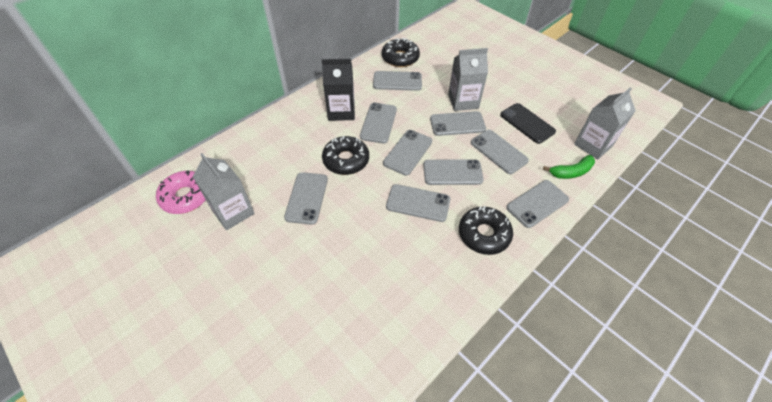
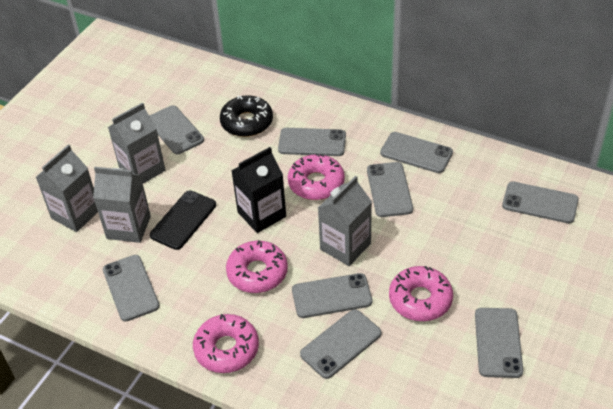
black donut: [322,136,369,175] [382,38,420,67] [459,206,513,255] = 3 -> [220,95,273,137] = 1
green banana: [543,155,595,179] = 1 -> none = 0
grey carton: [193,153,255,230] [448,48,488,111] [574,87,636,159] = 3 -> [36,144,98,232] [93,167,151,243] [108,102,165,184] [318,176,372,266] = 4
pink donut: [156,170,206,214] = 1 -> [193,314,259,373] [226,240,288,293] [288,153,345,200] [389,266,453,321] = 4

